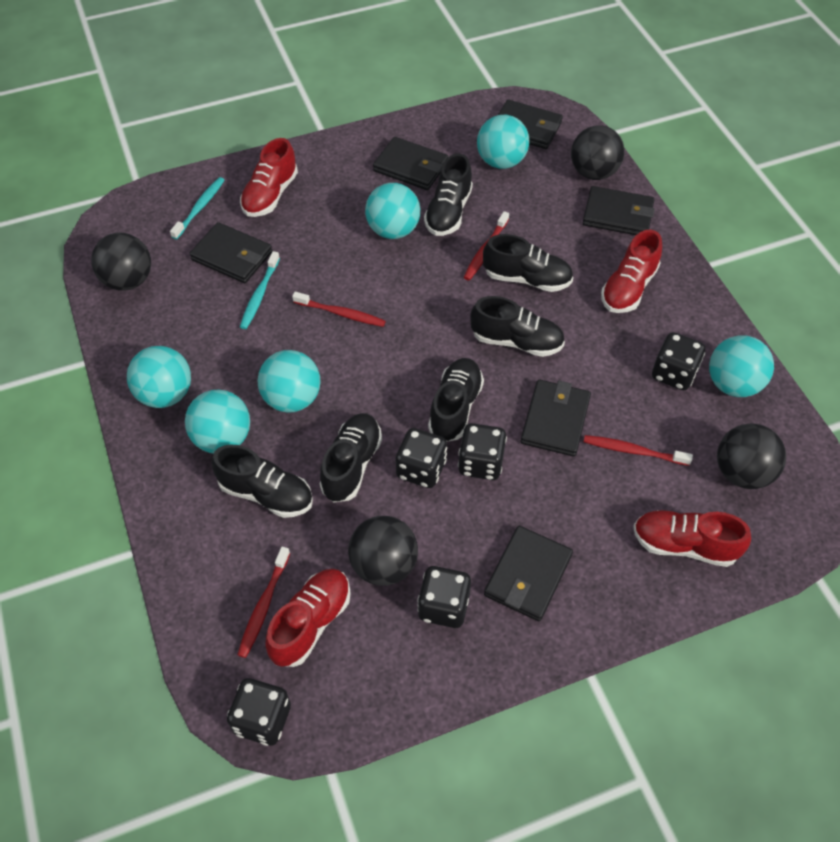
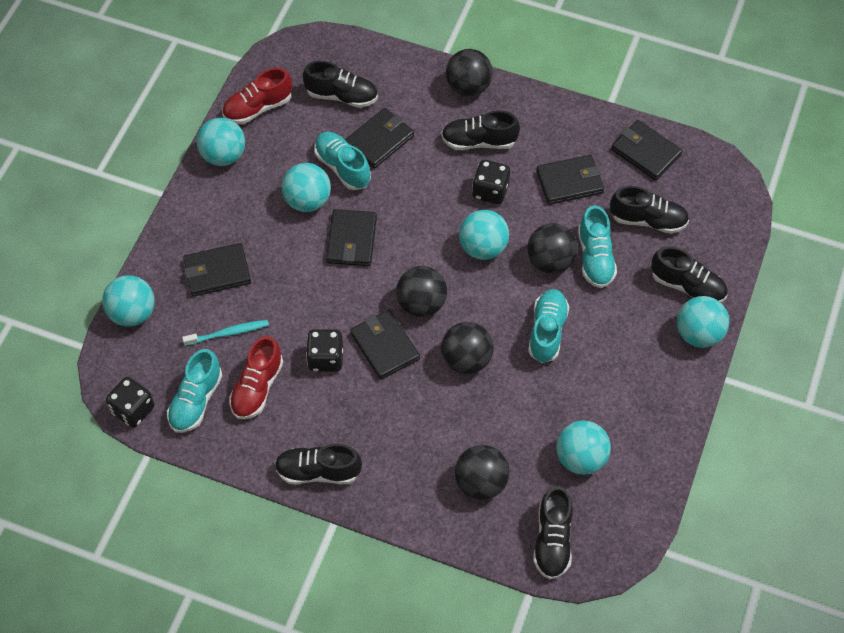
black ball: [91,233,151,290] [348,516,418,586] [571,125,625,180] [717,423,786,489] = 4 -> [396,266,447,317] [441,322,493,374] [446,49,493,96] [455,445,509,500] [527,223,578,274] = 5
black dice: [227,678,291,746] [396,428,447,488] [417,566,471,628] [458,423,507,480] [652,332,705,390] = 5 -> [106,377,154,428] [306,329,343,372] [472,160,510,204] = 3
red shoe: [240,138,298,217] [265,569,351,667] [601,230,662,313] [633,510,751,567] = 4 -> [222,68,292,124] [229,336,283,419] = 2
red toothbrush: [237,546,290,658] [292,292,386,327] [464,211,509,281] [584,435,693,466] = 4 -> none = 0
turquoise shoe: none = 0 -> [167,349,222,433] [314,132,371,190] [528,289,569,363] [578,205,617,288] = 4
turquoise toothbrush: [170,177,224,240] [240,251,280,329] = 2 -> [182,320,269,346] = 1

